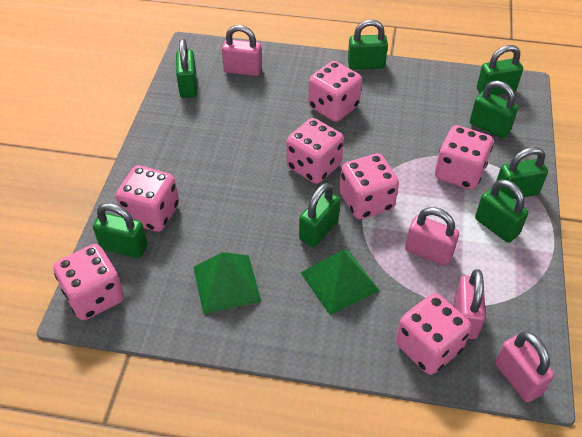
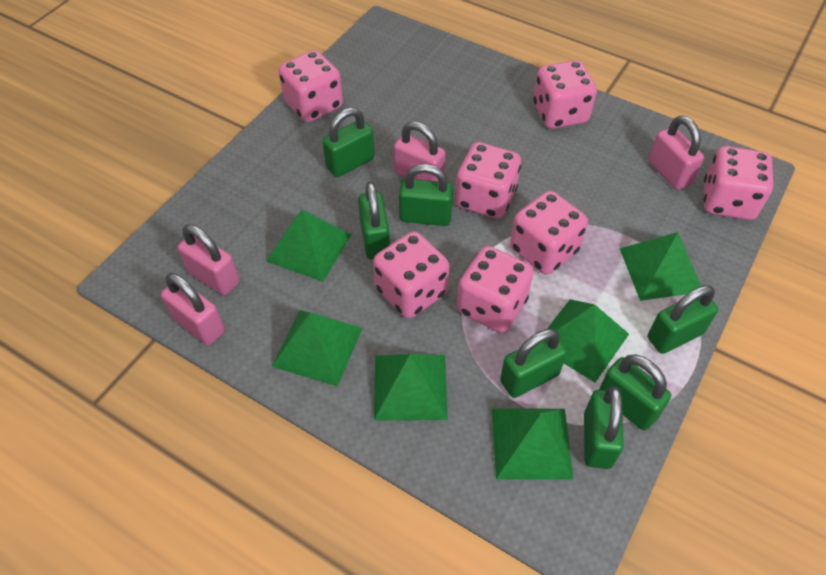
green padlock: [93,203,148,258] [176,38,197,98] [299,183,340,247] [348,19,388,69] [470,80,518,138] [475,179,528,243] [477,45,523,95] [496,147,548,199] = 8 -> [322,108,375,177] [358,182,390,259] [399,164,453,226] [500,329,567,398] [584,386,624,469] [599,355,671,431] [648,285,718,354] = 7
green pyramid: [193,252,261,314] [301,250,380,315] = 2 -> [266,210,351,282] [272,310,363,387] [374,354,448,421] [492,408,573,480] [547,299,629,383] [619,232,701,301] = 6

